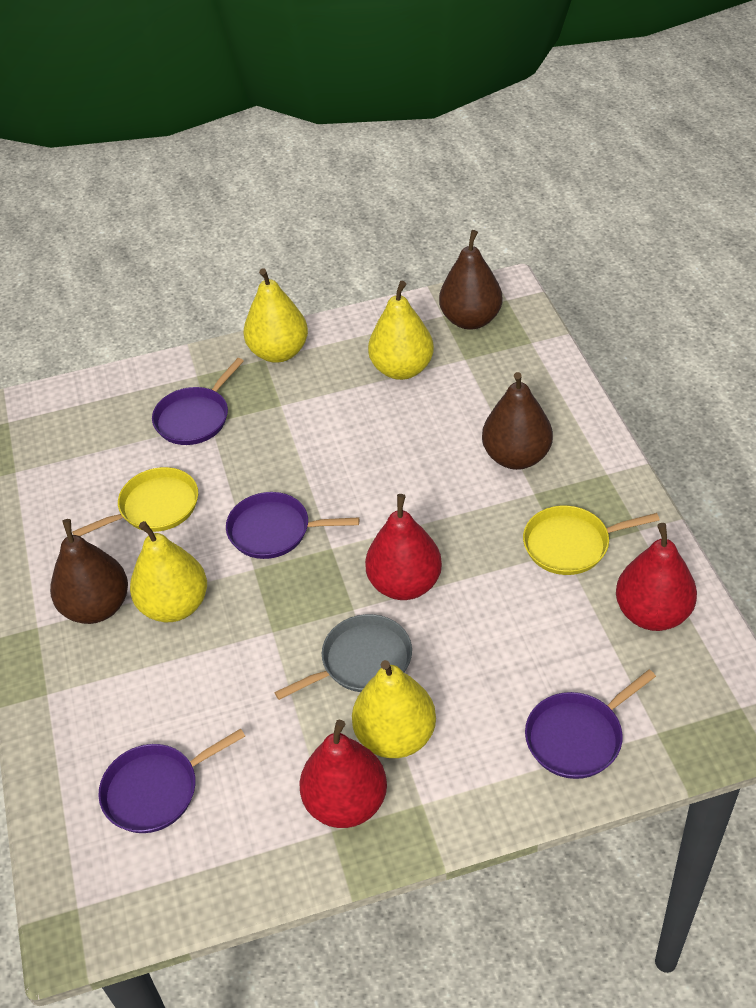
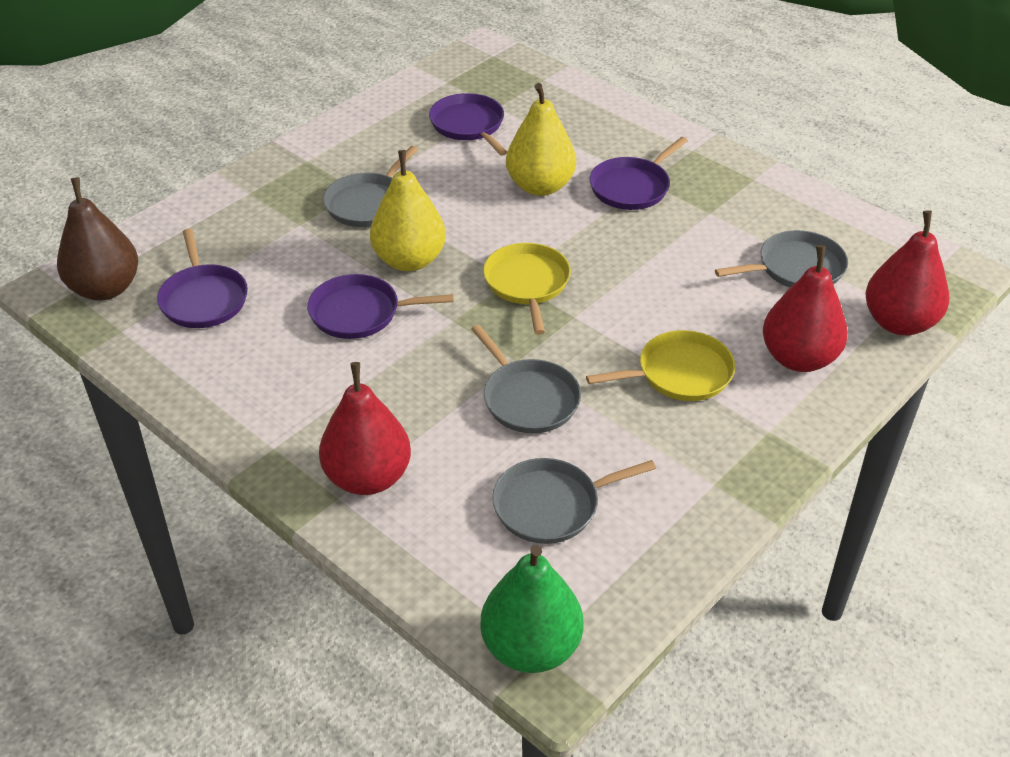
brown pear: [50,519,128,624] [439,230,503,330] [482,372,553,470] = 3 -> [57,177,138,300] = 1
green pear: none = 0 -> [480,545,583,673] = 1
grey pan: [274,614,412,700] = 1 -> [323,146,418,227] [471,325,581,433] [492,458,656,544] [715,230,848,288] = 4
yellow pear: [130,521,207,622] [244,268,308,363] [352,660,436,758] [368,281,434,380] = 4 -> [370,150,446,271] [506,83,576,196] = 2

